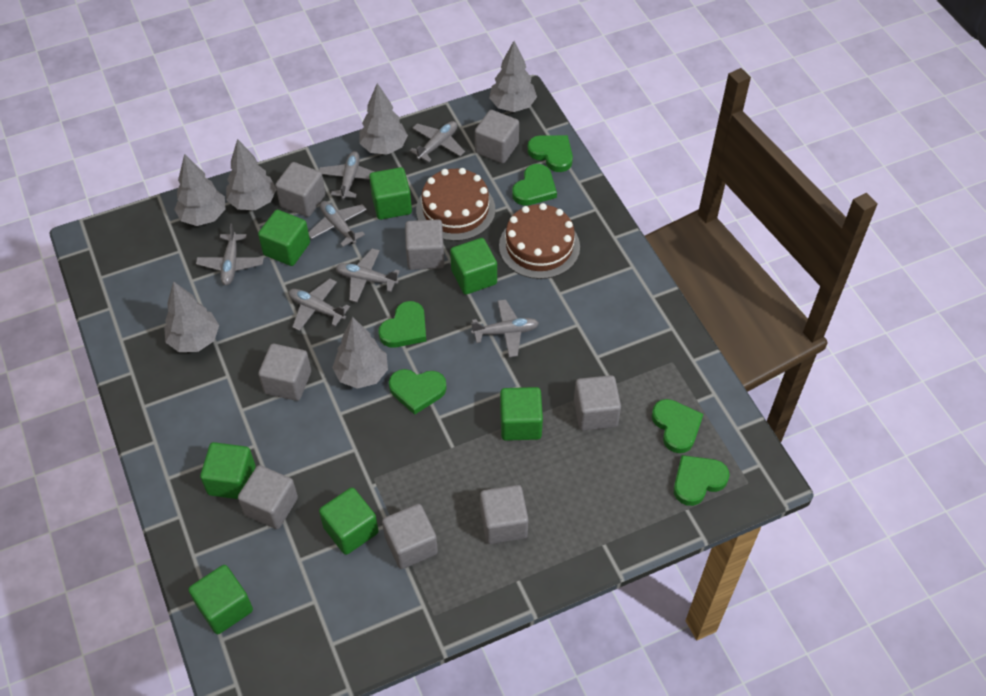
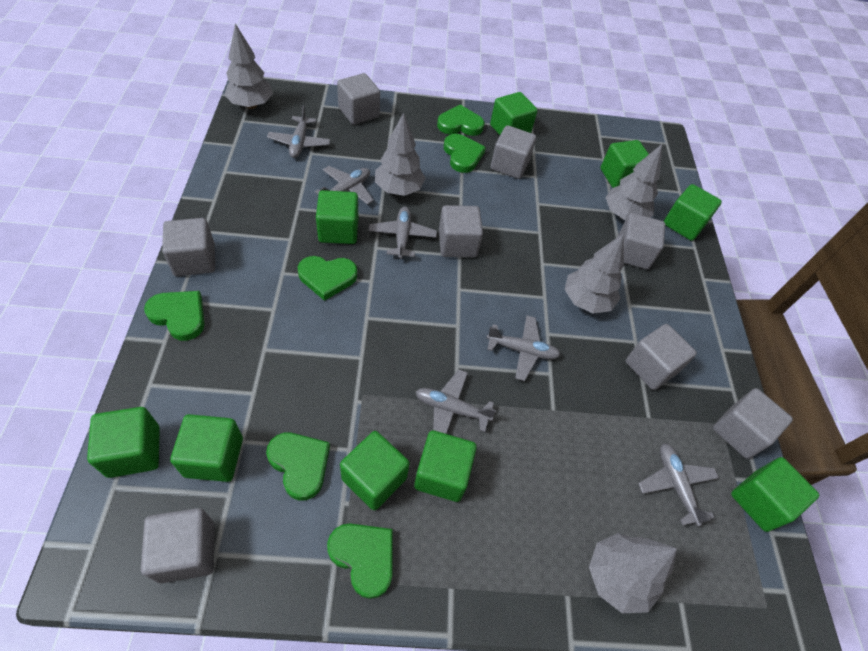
brown cake: [416,168,495,241] [499,203,580,279] = 2 -> none = 0
green cube: [188,565,253,634] [200,442,256,499] [258,210,310,266] [319,487,379,555] [369,167,412,220] [450,238,497,295] [500,387,543,441] = 7 -> [87,407,160,478] [170,414,243,482] [316,190,358,244] [340,431,410,510] [414,430,477,502] [490,92,537,135] [601,140,649,188] [664,184,722,241] [731,457,819,532] = 9
grey plane: [196,223,264,285] [288,279,350,331] [308,201,367,247] [319,151,374,200] [335,248,400,302] [410,121,465,162] [471,300,539,357] = 7 -> [267,105,330,158] [315,166,374,205] [369,207,437,259] [416,369,496,434] [487,315,560,381] [638,443,719,526] = 6
grey tree: [164,281,219,352] [174,154,226,226] [226,139,276,210] [332,317,388,389] [359,83,408,154] [489,41,537,112] = 6 -> [224,23,273,109] [375,113,425,196] [565,233,624,314] [589,533,677,613] [605,144,662,220] = 5

